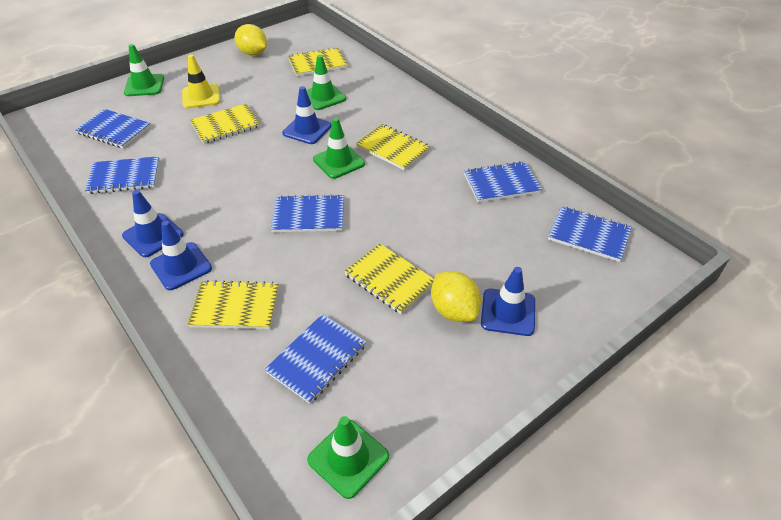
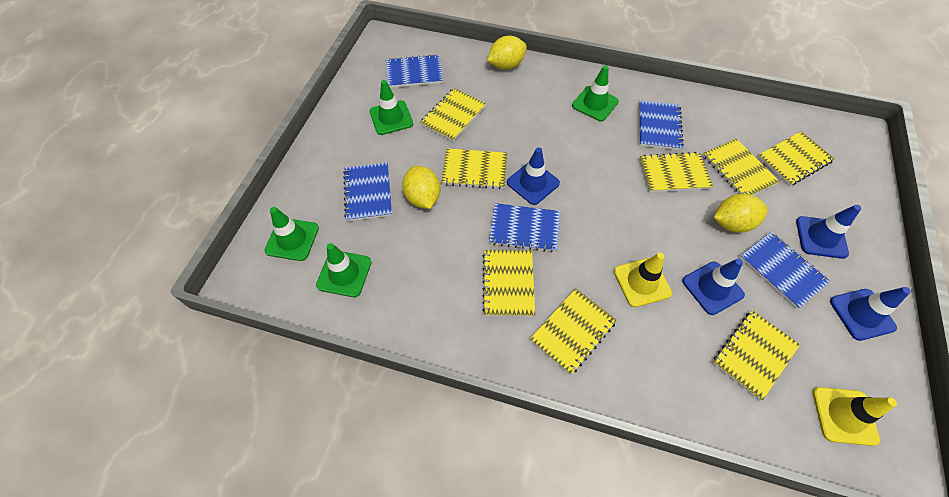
blue notebook: [76,109,151,148] [85,156,160,194] [265,314,366,404] [271,194,344,232] [464,161,542,202] [548,206,632,262] = 6 -> [343,163,392,221] [386,54,443,88] [489,203,560,252] [639,100,684,150] [739,232,830,309] = 5
yellow lemon: [235,24,267,56] [431,271,481,322] = 2 -> [402,166,440,209] [487,36,527,70] [713,194,768,233] = 3
yellow notebook: [188,280,279,329] [190,104,261,144] [288,47,347,76] [344,244,434,314] [356,124,431,170] = 5 -> [420,88,486,142] [442,148,507,189] [482,250,535,317] [530,289,617,375] [639,152,713,192] [703,139,780,195] [712,310,800,401] [757,131,835,186] = 8
yellow traffic cone: [182,54,220,108] = 1 -> [614,253,672,307] [813,387,897,446] = 2

